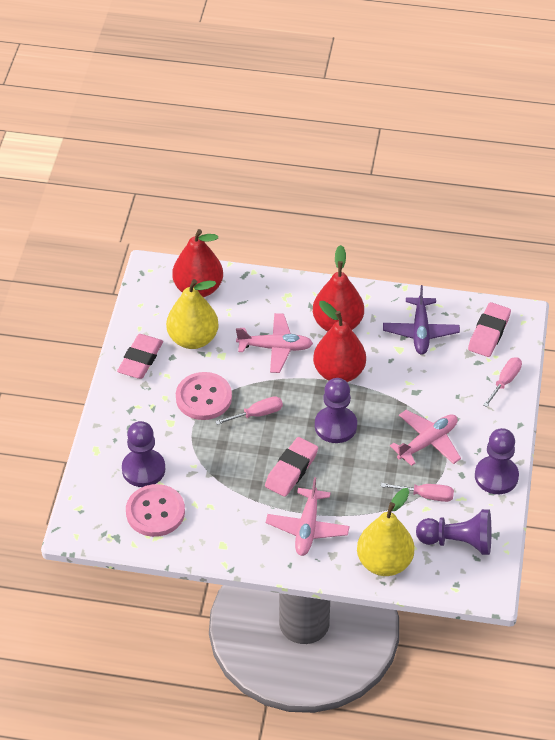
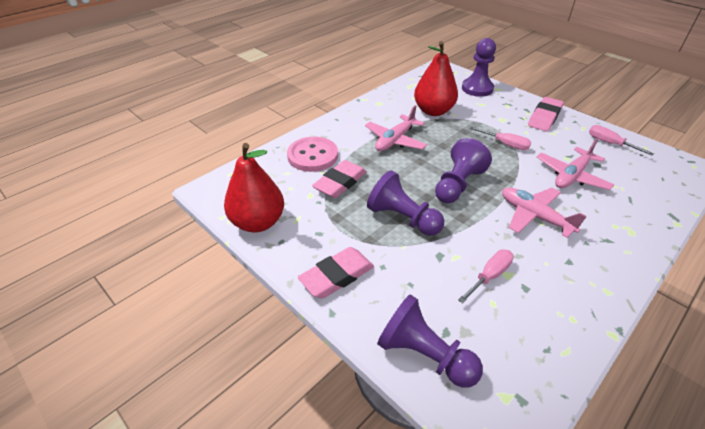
pink button: [126,484,185,537] [176,372,232,420] = 2 -> [287,137,338,172] = 1
purple plane: [383,285,460,355] = 1 -> none = 0
red pear: [172,229,223,297] [313,245,364,331] [313,301,366,382] = 3 -> [224,143,284,232] [414,41,458,116] = 2
yellow pear: [166,279,219,349] [357,488,414,576] = 2 -> none = 0

